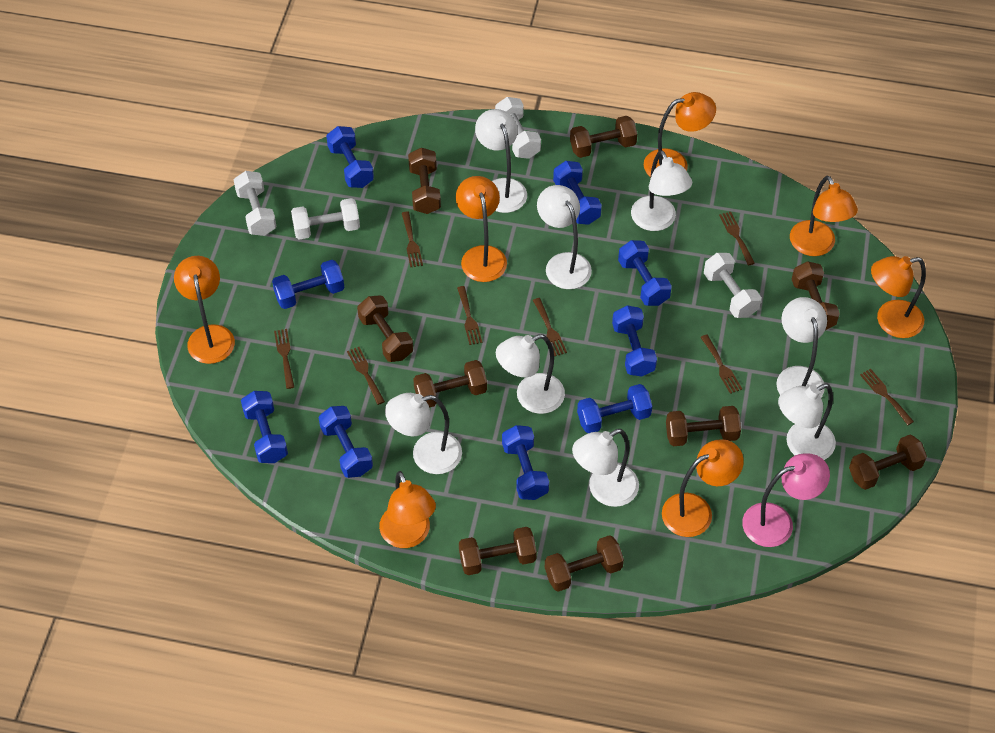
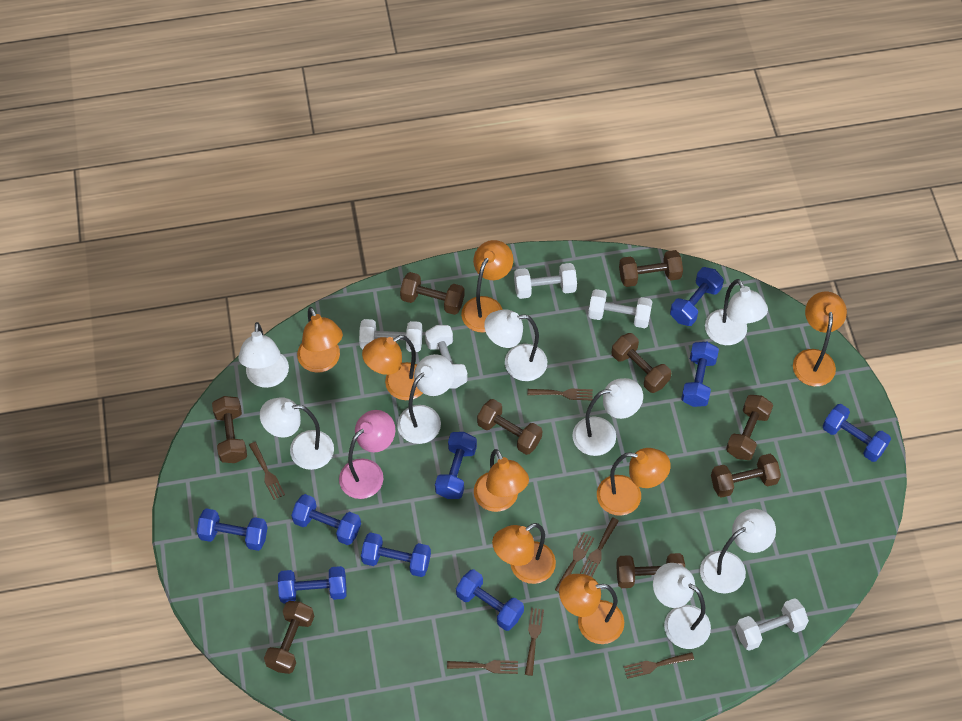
brown fork: [274,329,294,389] [347,347,385,405] [402,211,423,267] [457,286,482,345] [533,298,567,356] [700,335,742,394] [719,212,755,265] [860,369,914,425] = 8 -> [249,442,285,500] [447,660,518,674] [525,608,544,676] [528,388,593,400] [555,533,595,592] [580,518,619,577] [624,652,694,679] = 7
orange lamp: [174,256,235,364] [379,471,436,548] [456,176,507,282] [644,92,716,177] [662,439,744,537] [790,176,858,256] [871,256,926,338] = 7 -> [297,307,343,373] [362,335,423,400] [461,240,513,333] [474,449,529,512] [492,523,556,584] [559,574,624,644] [597,448,671,516] [793,291,847,386] = 8
white dumbbell: [234,171,277,236] [291,198,360,240] [495,97,541,159] [704,253,761,318] = 4 -> [359,319,422,352] [425,325,468,389] [514,263,577,299] [588,289,653,328] [735,598,809,651] = 5

